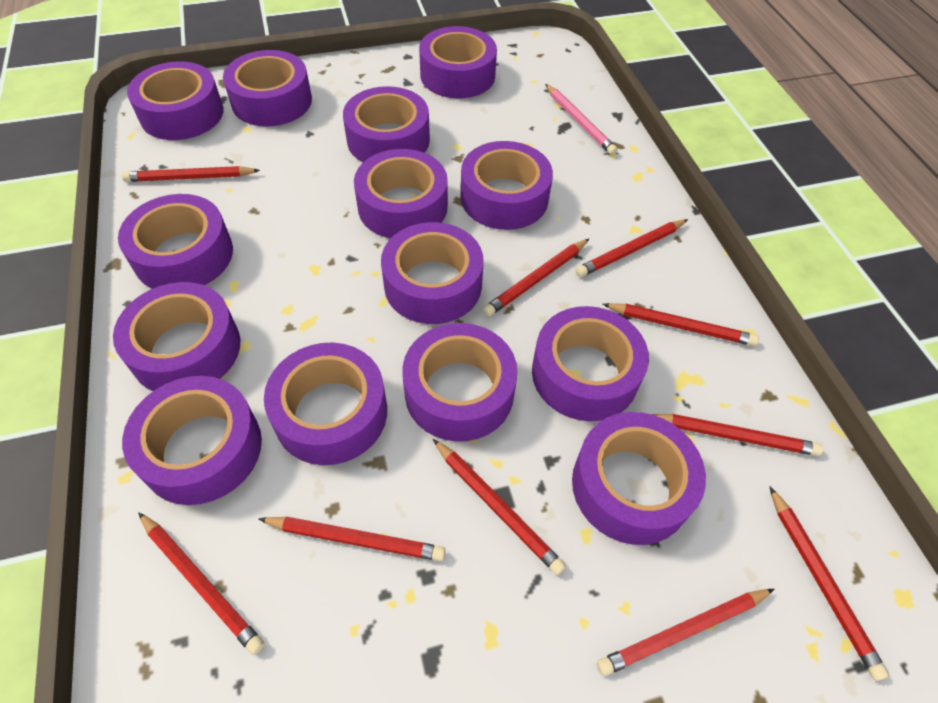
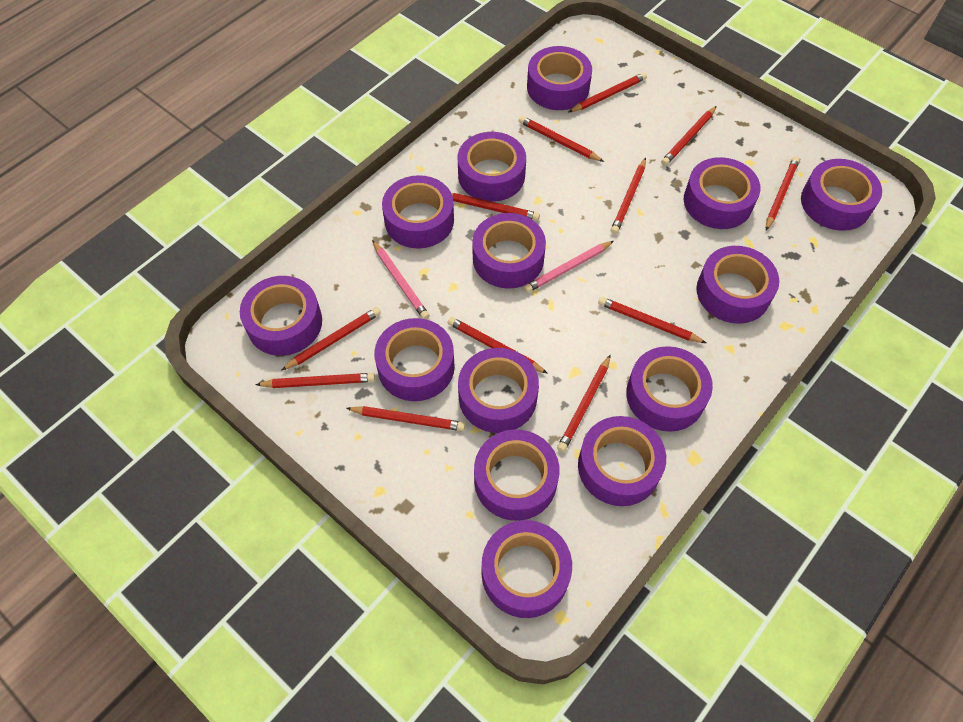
pink pencil: [545,84,618,155] = 1 -> [372,240,430,320] [524,241,614,293] = 2
red pencil: [122,166,260,182] [138,512,264,655] [258,516,446,561] [433,439,566,575] [483,239,589,317] [576,219,688,277] [597,589,774,676] [603,303,759,346] [652,414,823,456] [770,487,889,681] = 10 -> [255,373,375,388] [281,307,381,371] [346,406,465,431] [447,317,548,374] [451,193,540,221] [519,116,604,162] [557,354,611,452] [569,72,647,112] [598,297,706,343] [611,158,646,234] [661,106,717,166] [766,156,800,231] = 12

